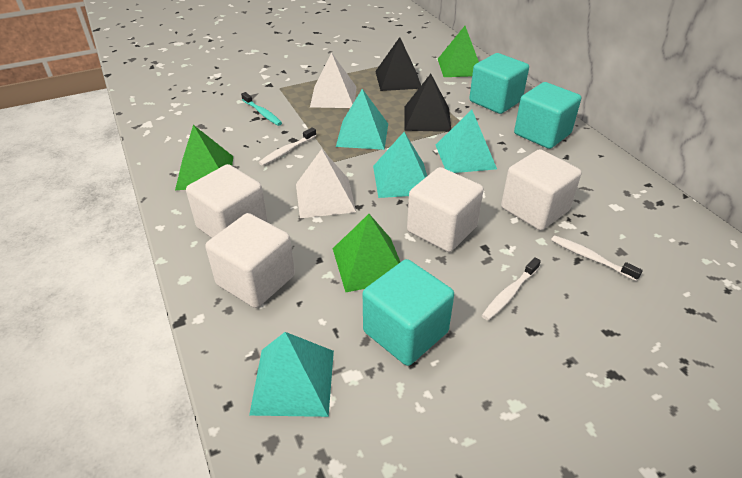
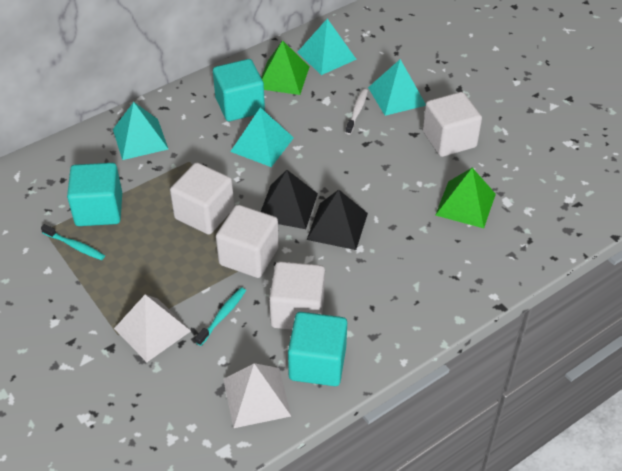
green pyramid: [175,125,233,190] [333,214,400,292] [438,26,479,77] = 3 -> [261,40,309,95] [436,168,496,228] = 2
turquoise toothbrush: [241,92,282,126] = 1 -> [41,224,105,260] [195,287,246,346] = 2
white toothbrush: [259,127,316,166] [482,257,541,320] [551,235,643,281] = 3 -> [345,89,368,135] = 1

